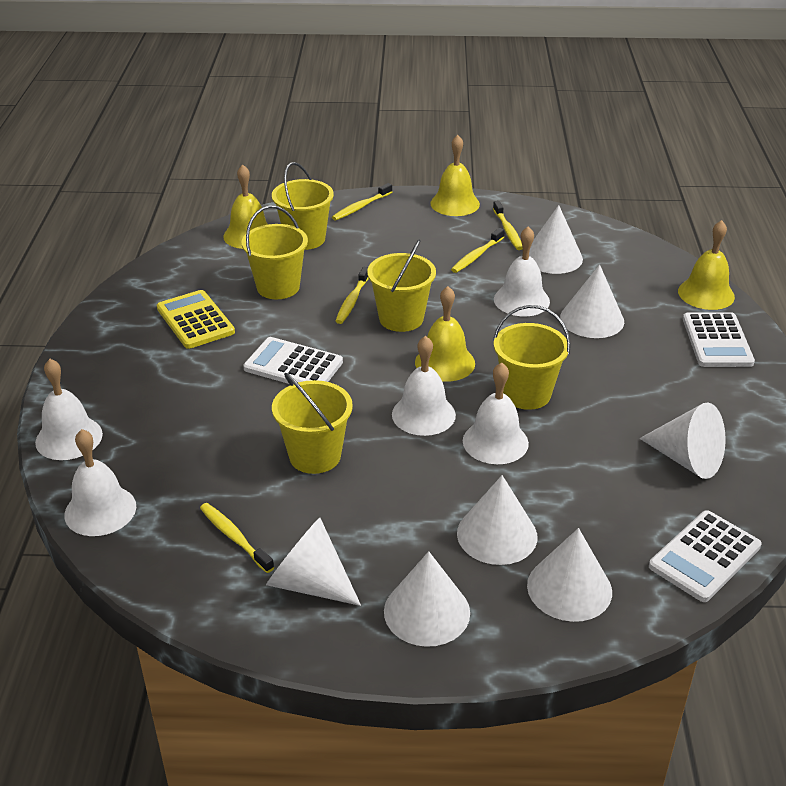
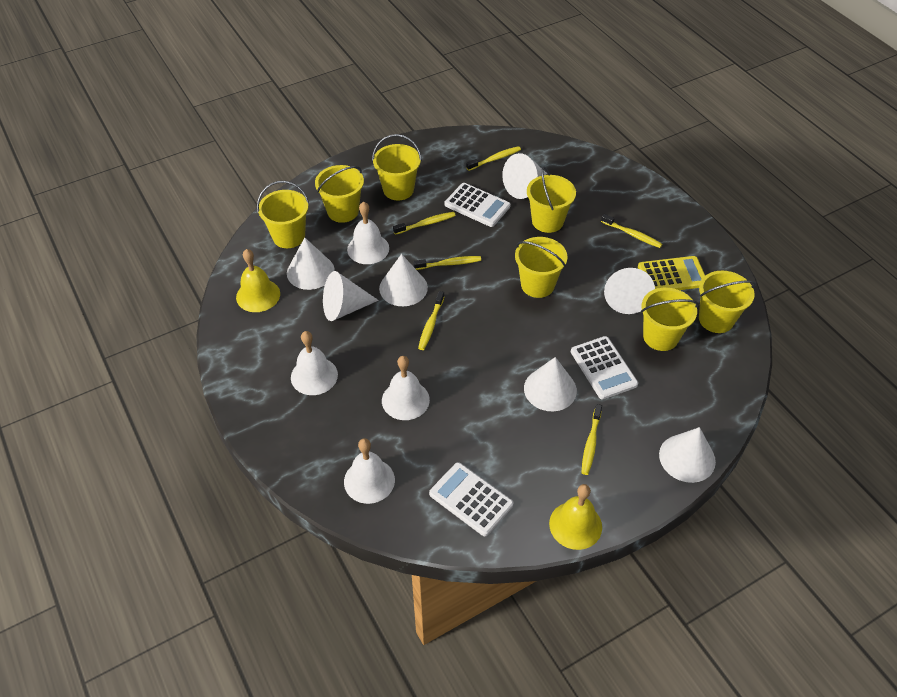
white bell: [35,359,103,460] [64,429,136,536] [392,336,456,436] [463,362,529,464] [494,226,550,317] = 5 -> [291,331,338,395] [344,438,395,504] [347,202,389,264] [382,356,430,420] = 4
yellow bell: [223,164,268,249] [415,286,475,382] [430,135,480,216] [678,220,735,310] = 4 -> [236,249,280,312] [549,484,602,550] = 2
yellow bucket: [242,206,308,299] [272,162,334,250] [272,373,353,474] [367,239,436,332] [493,305,571,410] = 5 -> [257,181,309,248] [315,165,364,223] [372,134,422,200] [515,237,568,298] [527,167,576,233] [641,288,699,351] [699,271,756,333] = 7
yellow toothbrush: [200,503,274,573] [332,183,392,221] [335,267,369,324] [451,228,505,273] [493,201,523,250] = 5 -> [393,212,456,235] [413,256,481,270] [418,291,444,350] [466,146,521,171] [581,404,602,475] [601,214,662,248] = 6

